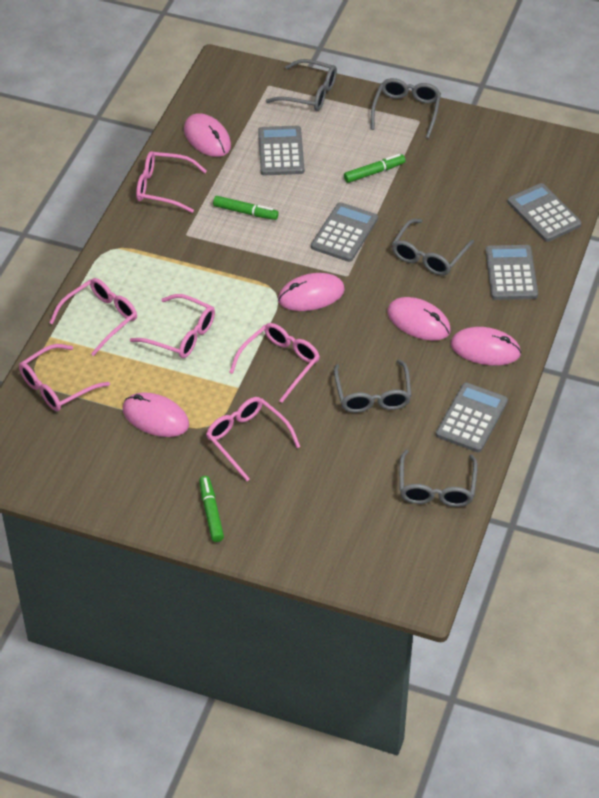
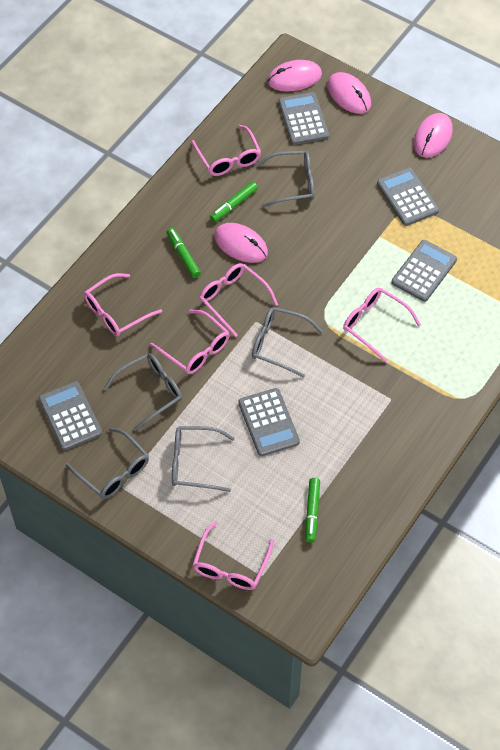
pink mouse: [123,392,189,437] [184,113,231,157] [278,273,345,311] [387,297,451,341] [451,327,521,366] = 5 -> [214,223,268,263] [267,60,322,92] [327,72,371,114] [413,113,453,158] = 4

